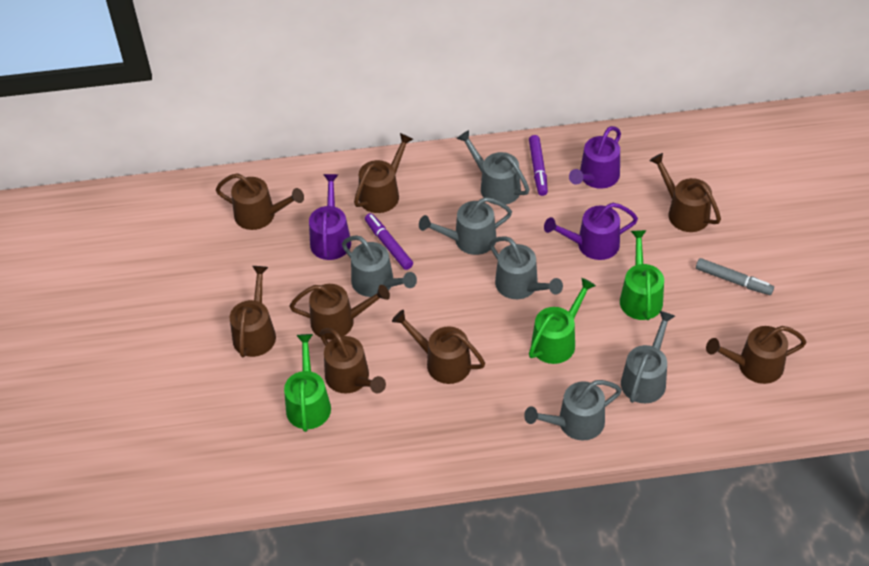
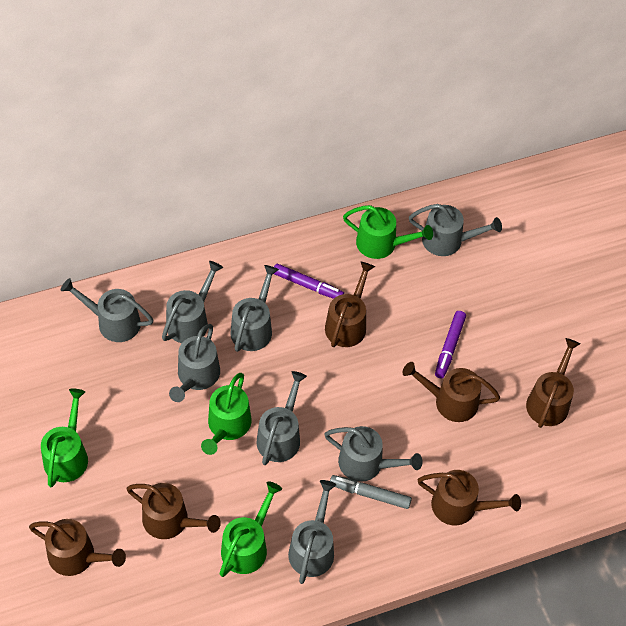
brown watering can: [216,173,304,230] [230,266,276,357] [289,284,390,340] [319,328,386,393] [354,133,413,213] [392,310,485,384] [649,153,721,232] [706,326,806,384] = 8 -> [29,519,126,576] [126,483,221,539] [325,262,375,347] [402,362,500,422] [418,470,521,525] [526,338,580,428] = 6
green watering can: [284,334,331,432] [529,278,596,364] [620,230,664,320] = 3 -> [41,389,88,487] [201,373,251,455] [220,481,282,577] [343,205,433,259] = 4
grey watering can: [342,235,417,297] [419,197,512,255] [457,130,530,205] [489,236,563,299] [524,380,622,441] [621,311,675,403] = 6 -> [60,278,153,342] [162,261,223,343] [169,324,220,402] [230,265,279,352] [257,371,307,465] [288,480,336,584] [324,426,422,482] [409,204,502,256] = 8
purple watering can: [309,174,351,260] [544,203,638,260] [569,126,621,189] = 3 -> none = 0

